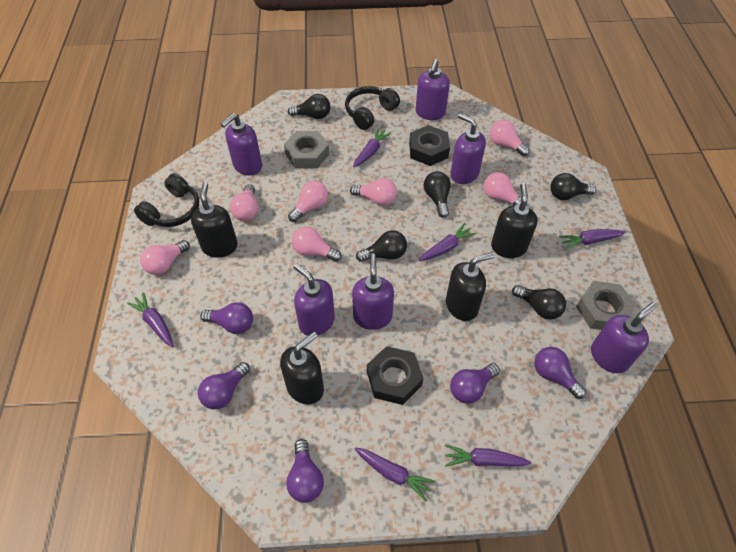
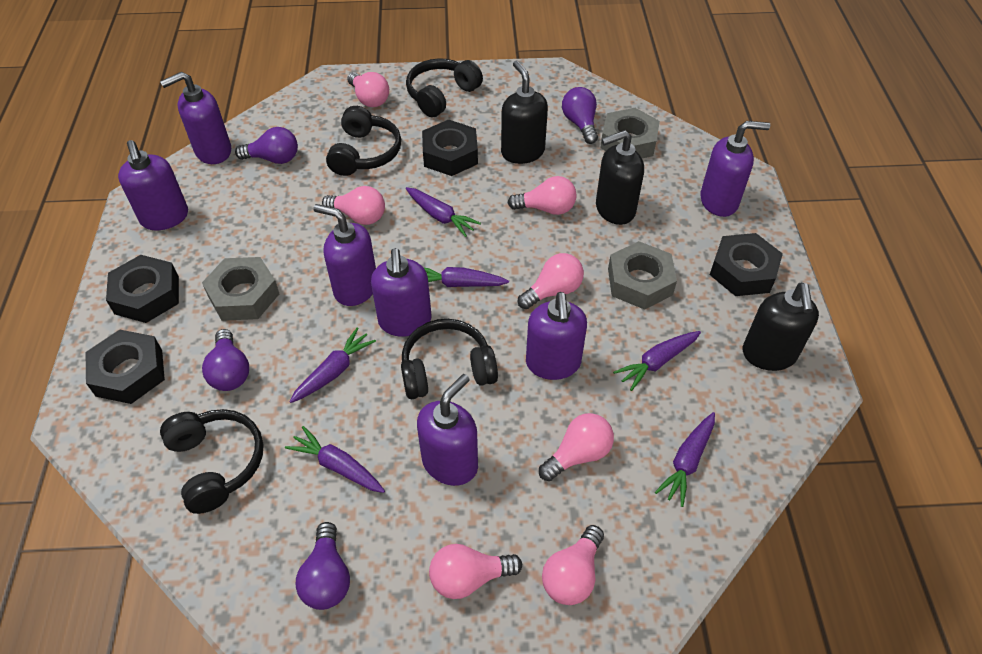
black headphones: [134,173,199,227] [345,86,400,130] = 2 -> [160,409,263,514] [326,106,401,176] [401,319,498,399] [406,58,483,118] = 4
black light bulb: [288,94,330,119] [356,230,407,262] [424,171,451,218] [512,285,566,320] [550,173,596,200] = 5 -> none = 0
black nut: [367,346,423,405] [409,125,450,166] = 2 -> [86,329,165,404] [106,255,179,323] [422,120,478,176] [710,233,783,296] = 4
black soap dispenser: [191,182,238,258] [280,332,324,404] [446,252,494,321] [491,183,538,258] = 4 -> [501,61,548,164] [596,130,644,225] [743,283,819,371] = 3
grey nut: [284,131,329,168] [576,281,636,330] = 2 -> [202,257,279,321] [600,108,660,158] [608,241,677,310] = 3
purple light bulb: [198,362,250,410] [200,302,253,334] [286,439,324,503] [450,363,500,404] [534,347,586,399] = 5 -> [202,329,249,391] [235,127,298,164] [296,522,350,610] [562,87,598,144] = 4
purple soap dispenser: [221,113,262,175] [293,263,335,336] [352,254,394,330] [416,59,450,120] [451,113,486,184] [591,302,657,373] = 6 -> [118,140,188,230] [160,72,231,164] [313,204,376,306] [371,248,432,337] [417,374,478,486] [526,292,587,380] [700,121,770,217] = 7

